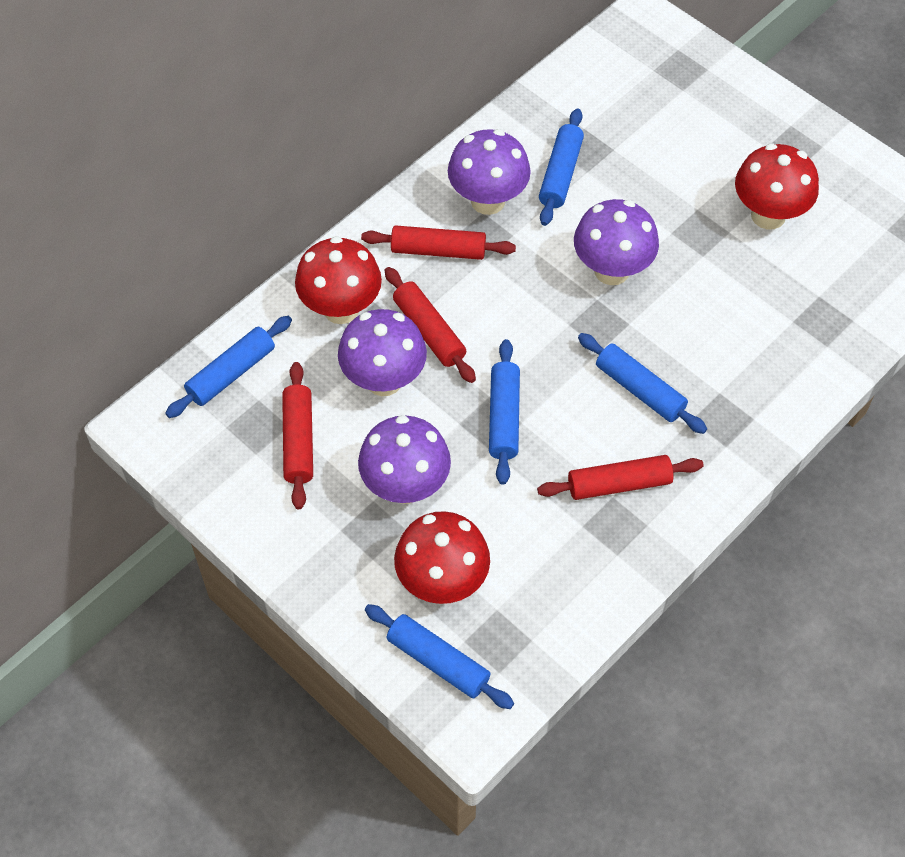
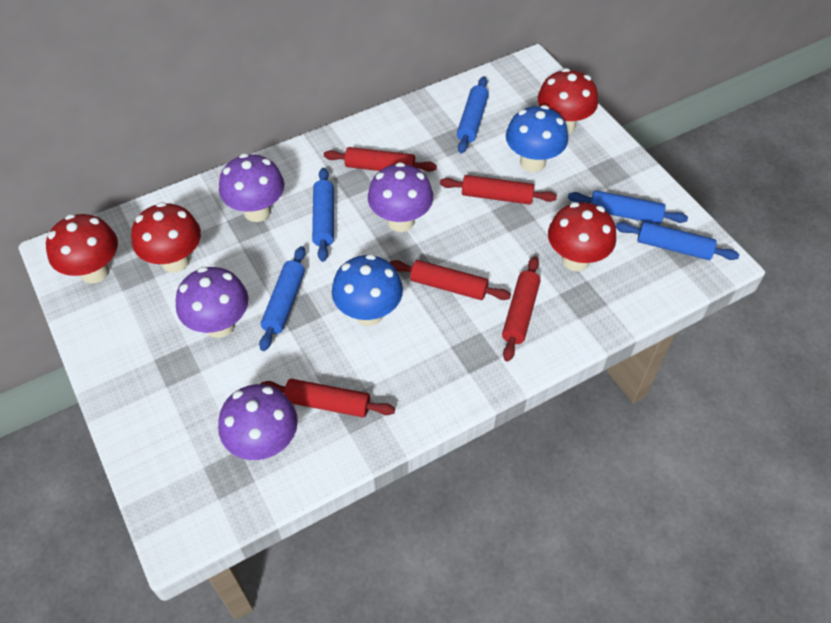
blue mushroom: none = 0 -> [332,254,403,326] [506,105,568,172] = 2
red mushroom: [295,236,382,324] [394,511,490,604] [735,144,819,230] = 3 -> [46,214,118,284] [131,202,201,272] [538,68,598,134] [548,202,616,271] = 4
red rolling pin: [282,362,313,509] [361,225,516,260] [385,267,476,383] [537,455,704,500] = 4 -> [261,379,395,417] [324,147,437,172] [390,260,511,300] [440,175,557,205] [502,256,541,361] = 5

